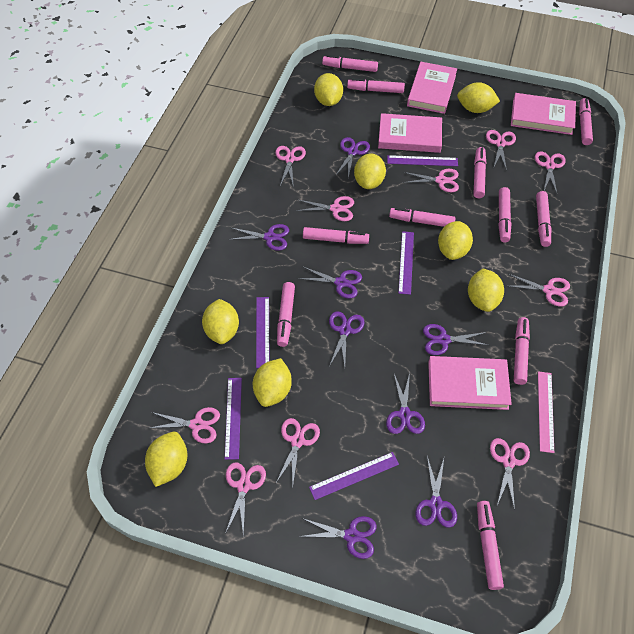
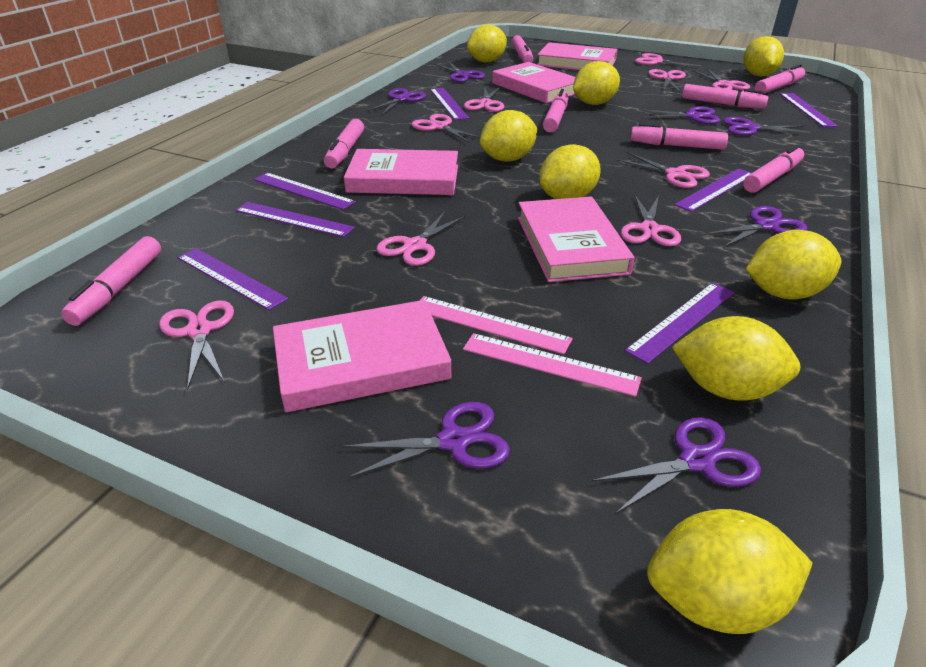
pink book: [378,113,442,153] [407,62,457,114] [428,356,512,410] [511,93,576,135] = 4 -> [273,300,452,412] [344,149,458,195] [492,62,576,103] [518,196,635,282] [537,42,617,70] = 5
pink marker: [277,282,295,347] [303,227,369,244] [322,55,378,72] [347,78,405,93] [389,208,455,227] [473,147,486,198] [477,501,504,590] [498,187,512,242] [514,317,530,385] [536,191,551,247] [579,98,593,145] = 11 -> [61,236,161,326] [324,119,364,169] [511,35,533,63] [543,89,568,133] [630,123,728,150] [682,84,769,109] [743,145,804,193] [754,65,805,94] = 8
pink ruler: [538,371,554,453] = 1 -> [419,296,573,354] [463,333,642,397] = 2
pink scissors: [150,407,220,443] [225,462,266,536] [275,146,306,187] [276,418,320,485] [296,196,354,221] [402,169,459,192] [486,130,516,171] [490,438,530,510] [508,274,570,307] [535,151,566,193] = 10 -> [159,300,234,390] [376,211,466,266] [412,114,480,143] [464,86,504,112] [616,152,710,188] [620,195,681,246] [635,53,701,69] [648,69,686,93] [693,69,750,90] = 9
purple ruler: [225,378,242,460] [256,297,270,368] [309,452,399,500] [387,155,458,166] [398,231,414,295] = 5 -> [177,248,288,310] [235,202,355,237] [254,173,356,210] [430,88,469,120] [625,283,734,364] [674,168,751,212] [780,93,838,127] = 7
purple scissors: [228,224,289,251] [298,266,362,298] [299,516,377,559] [329,311,365,367] [335,137,370,178] [386,373,425,434] [415,456,457,528] [423,324,488,355] = 8 -> [342,402,510,479] [366,88,426,115] [435,61,485,82] [591,417,761,514] [640,107,721,124] [704,206,807,248] [723,117,810,136] = 7

